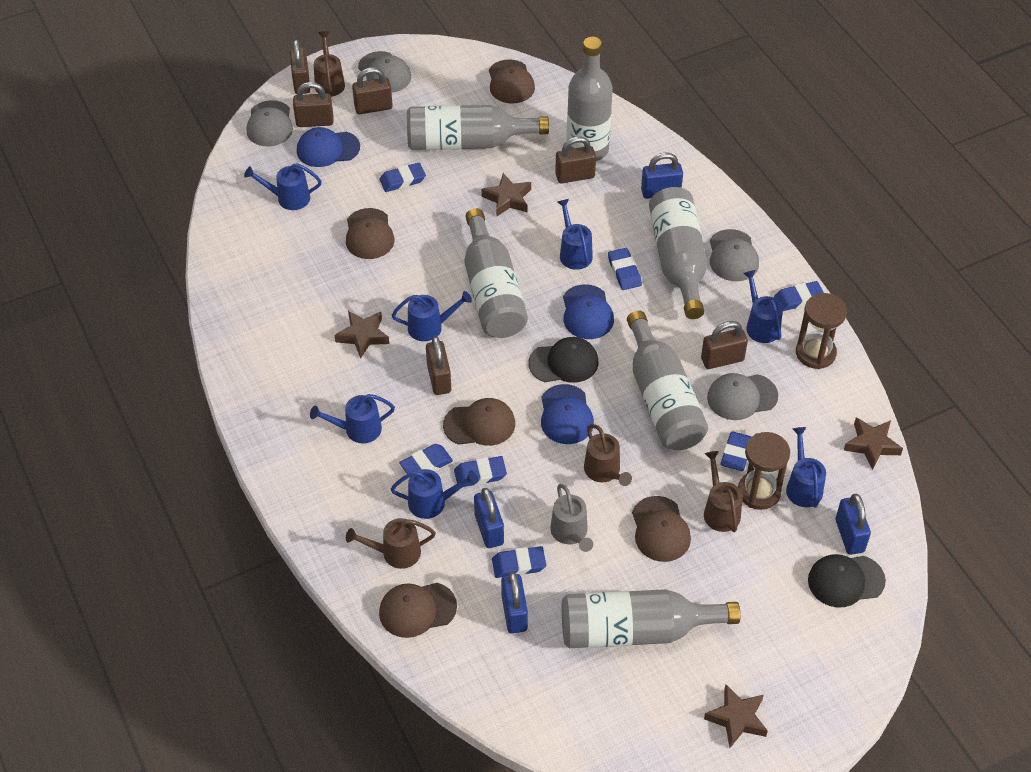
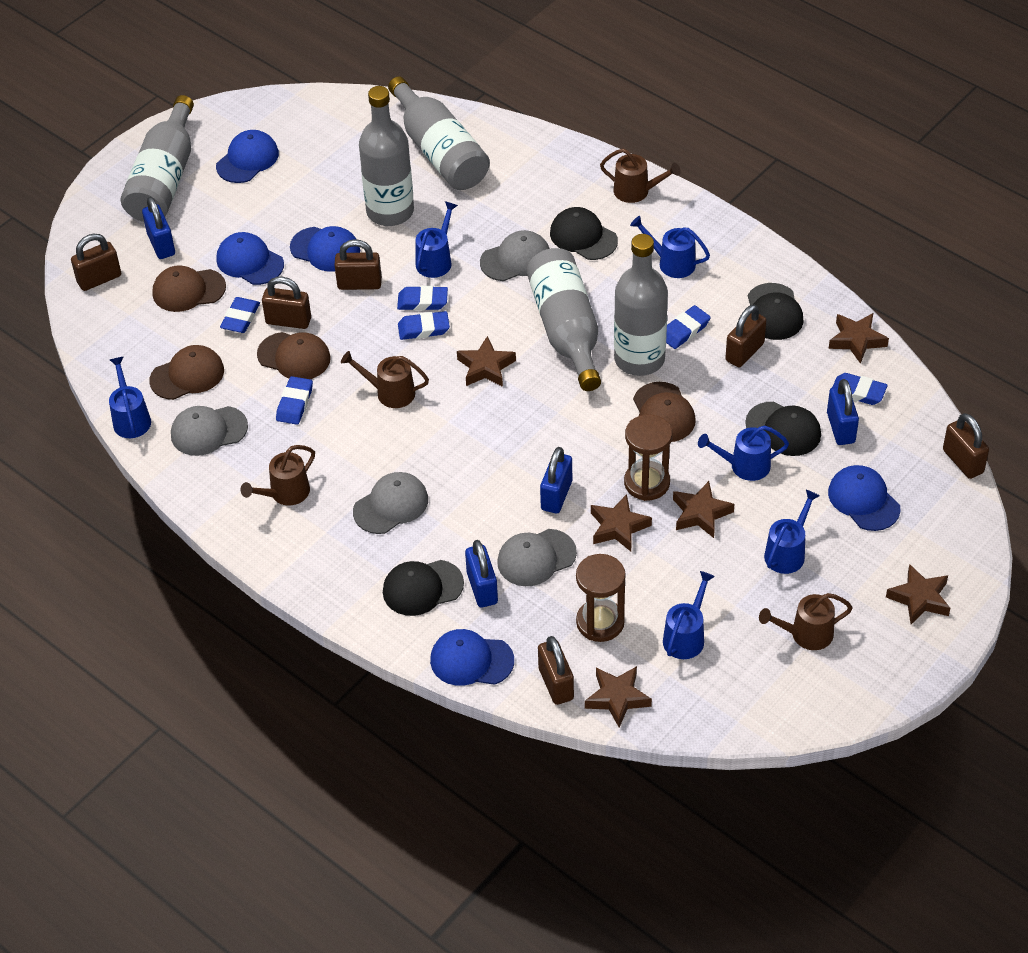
black cap: [528,337,599,383] [808,554,886,607] = 2 -> [383,560,464,616] [550,207,618,260] [745,402,821,456] [748,283,803,340] = 4
blue cap: [297,127,360,167] [541,384,594,444] [563,284,614,339] = 3 -> [216,130,279,183] [216,232,284,285] [290,226,360,272] [430,629,514,686] [828,465,900,531] = 5
blue eraser: [379,163,426,192] [399,444,453,478] [454,456,507,487] [492,546,546,578] [608,248,642,290] [720,431,752,471] [774,281,824,311] = 7 -> [220,297,260,333] [276,376,313,425] [397,286,448,311] [398,311,450,340] [666,305,711,349] [833,373,888,405] = 6
blue watering can: [244,163,322,210] [310,394,395,443] [391,469,478,519] [392,291,472,341] [558,199,593,270] [743,270,783,343] [786,427,826,508] = 7 -> [109,357,151,438] [416,201,458,278] [630,216,710,278] [663,571,715,659] [698,425,789,481] [764,490,820,574] = 6
brown cap: [346,208,395,259] [379,583,457,638] [443,398,515,446] [489,59,535,104] [632,496,691,562] = 5 -> [149,345,224,400] [152,265,226,312] [257,332,331,379] [633,382,696,442] = 4
brown star: [335,311,389,359] [481,173,531,217] [704,684,768,748] [843,417,903,470] = 4 -> [457,336,516,387] [585,666,652,728] [591,494,652,551] [673,481,735,538] [829,313,889,364] [886,564,950,624] = 6
grey bottle: [407,105,549,150] [464,208,528,338] [562,589,740,648] [567,37,613,161] [627,310,708,450] [649,187,707,319] = 6 -> [120,95,194,222] [359,86,414,226] [388,76,490,190] [526,248,601,391] [614,234,668,376] = 5
grey watering can: [550,484,593,552] = 1 -> none = 0

